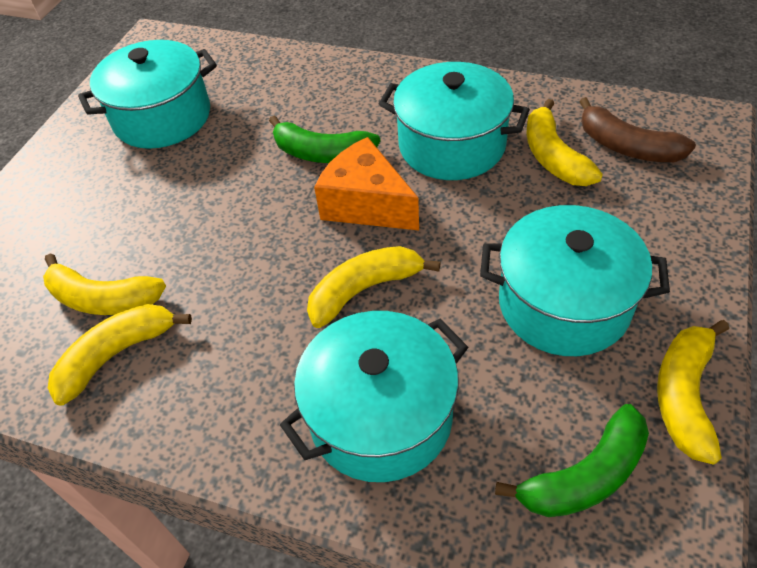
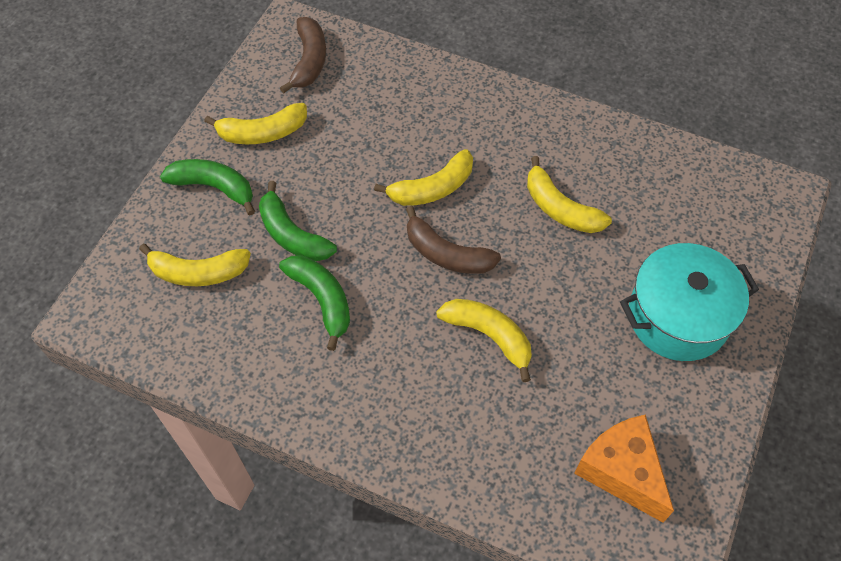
brown banana: [579,97,696,162] = 1 -> [280,17,326,93] [406,206,501,274] = 2
green banana: [269,116,380,163] [495,404,649,517] = 2 -> [160,159,255,215] [259,181,337,261] [279,255,350,351] = 3
turquoise pot: [78,40,217,149] [280,311,468,482] [379,62,530,180] [480,205,670,356] = 4 -> [620,243,759,361] = 1

